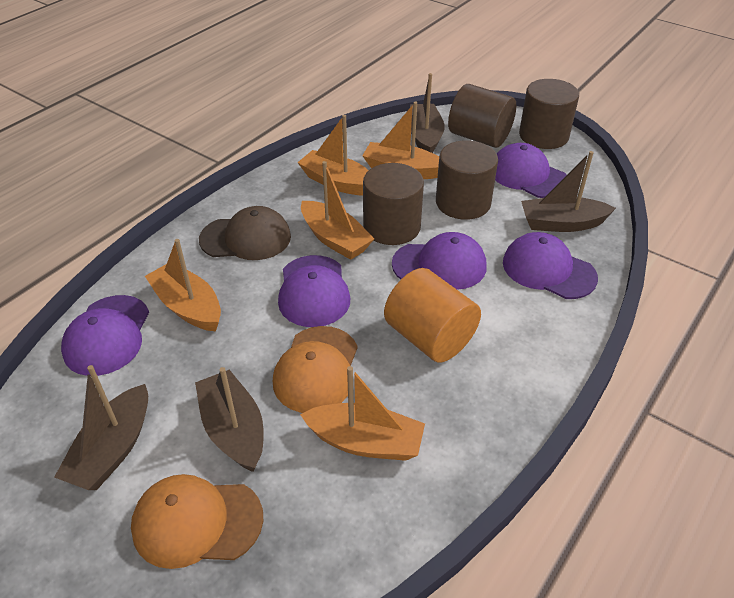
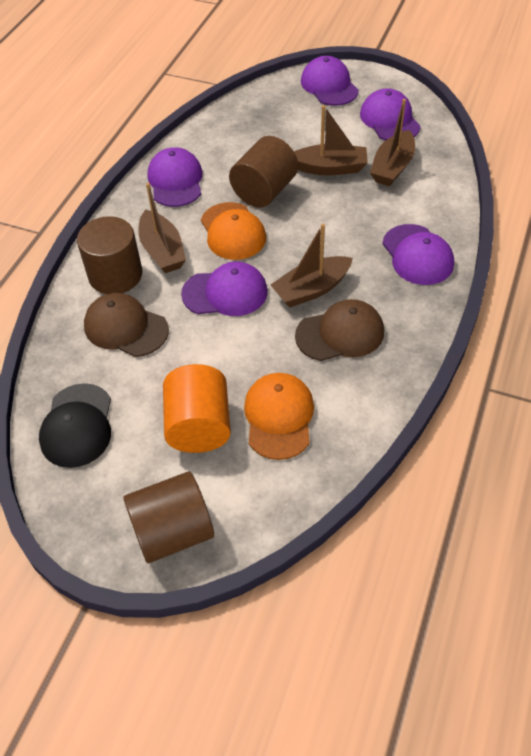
black cap: none = 0 -> [39,383,111,468] = 1
brown cap: [199,206,291,260] = 1 -> [84,293,169,357] [295,299,384,361] = 2
brown cylinder: [363,163,424,245] [436,140,498,220] [448,84,516,148] [519,79,579,149] = 4 -> [77,216,142,294] [123,471,214,563] [229,136,298,208] = 3
orange boat: [145,239,221,332] [297,115,369,196] [300,366,425,461] [301,161,374,260] [362,101,439,179] = 5 -> none = 0

